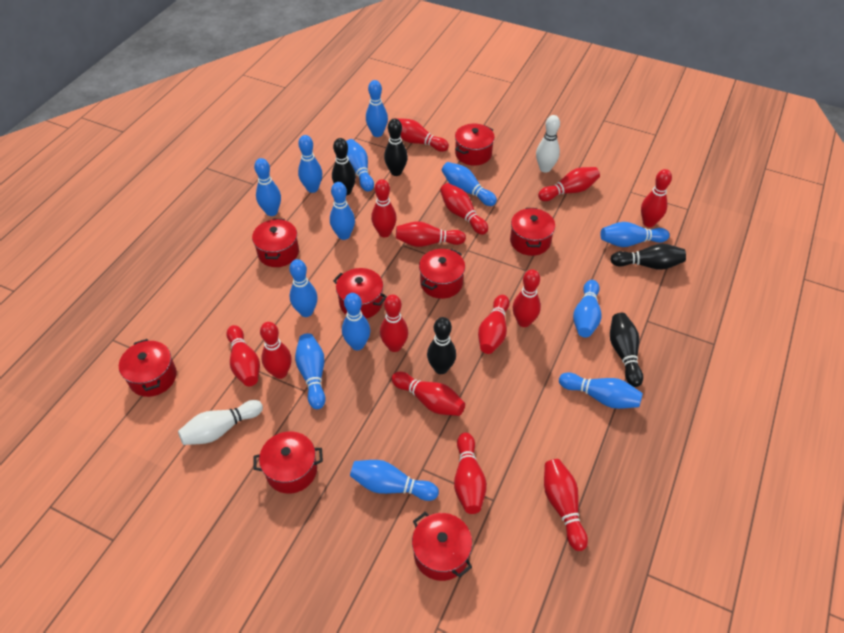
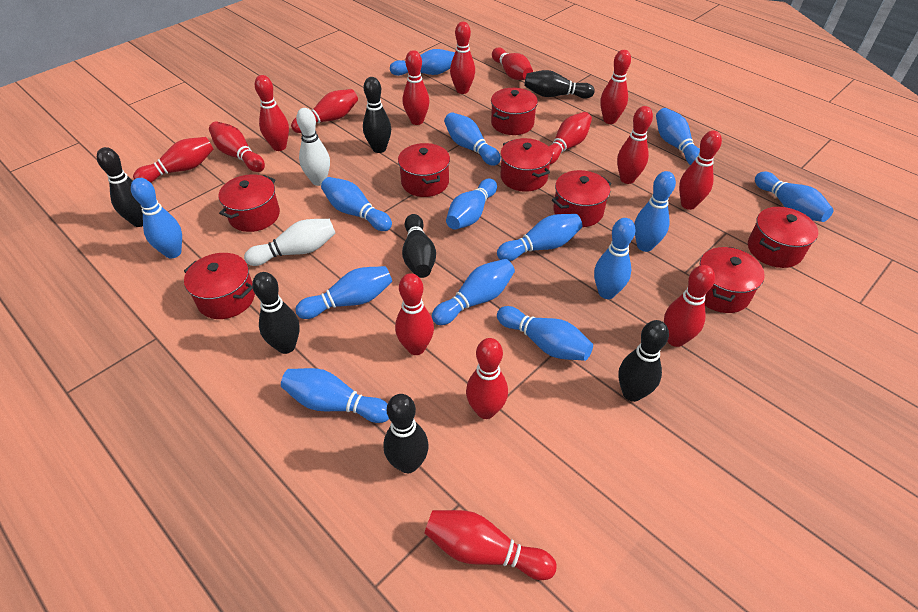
black bowling pin: [332,138,356,196] [384,118,408,176] [427,317,456,374] [610,244,686,270] [610,313,643,387] = 5 -> [97,147,143,227] [252,272,300,354] [363,77,391,153] [383,394,429,473] [402,214,436,278] [524,70,595,99] [618,320,669,402] = 7
blue bowling pin: [254,158,281,216] [289,259,318,317] [295,333,326,409] [298,135,322,193] [330,182,355,240] [342,293,370,350] [346,139,374,191] [350,460,439,501] [366,80,388,137] [442,162,497,206] [559,372,643,409] [573,280,601,337] [600,222,670,247] = 13 -> [131,178,182,258] [281,368,389,423] [296,266,392,319] [321,177,392,231] [390,49,455,76] [432,259,515,325] [444,112,501,166] [446,179,497,230] [497,214,582,261] [497,306,593,361] [594,218,636,299] [634,171,676,252] [656,108,700,165] [755,172,834,222] = 14
red bowling pin: [226,325,260,386] [260,322,292,379] [371,179,397,237] [380,295,408,352] [392,372,465,416] [395,118,449,152] [396,221,466,247] [440,183,488,235] [454,433,487,514] [478,295,510,354] [513,269,541,327] [538,167,600,201] [544,459,588,551] [641,169,672,227] = 14 -> [133,137,214,183] [209,121,265,172] [255,75,289,151] [291,89,358,133] [395,273,434,355] [403,50,430,125] [424,510,557,580] [450,22,475,94] [466,338,508,419] [492,48,533,80] [548,112,592,165] [600,50,631,124] [617,106,653,184] [664,265,715,347] [679,131,722,210] = 15

